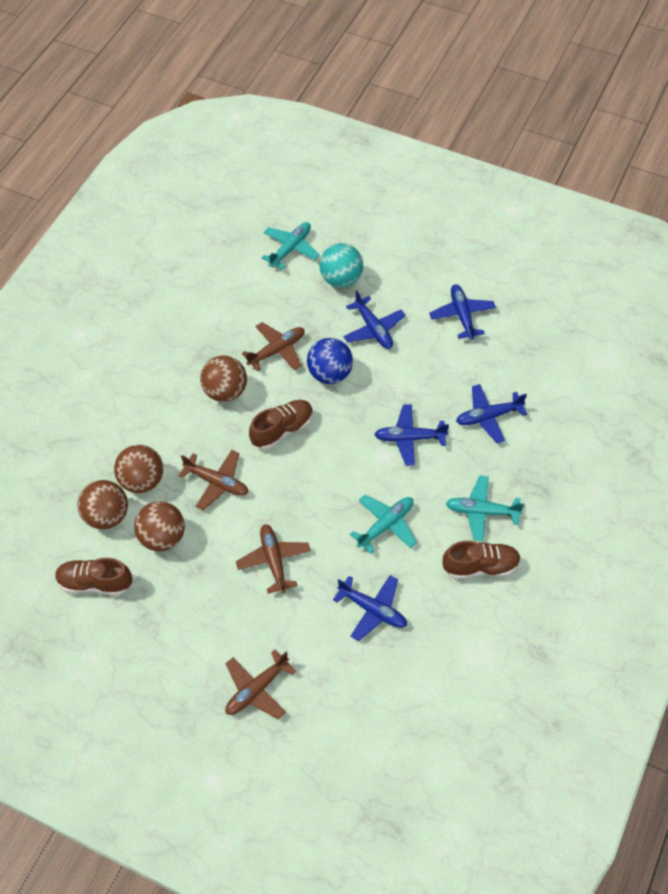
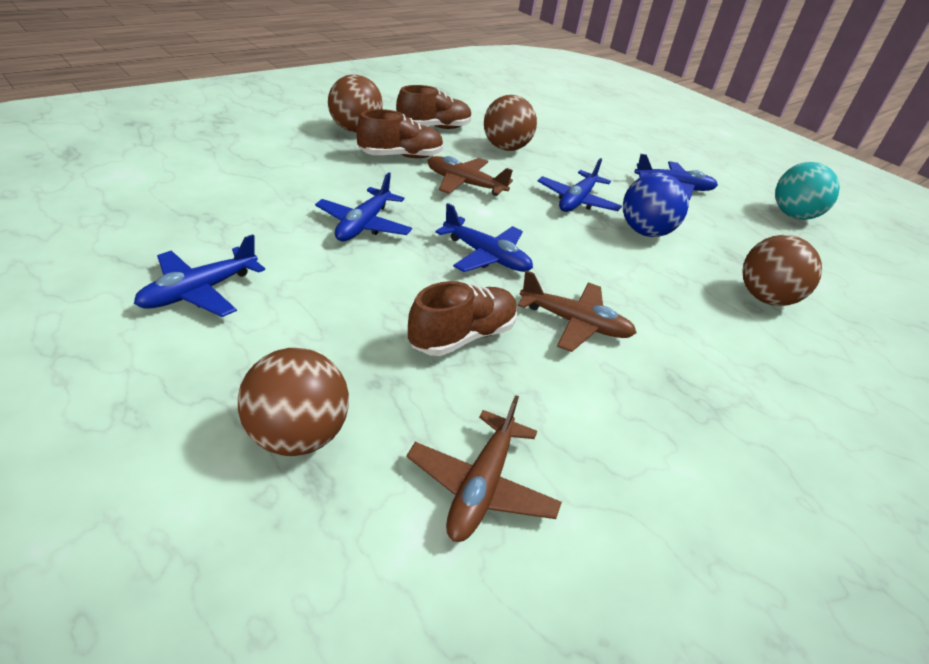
brown plane: [178,450,248,510] [225,649,296,720] [236,524,311,594] [242,322,305,371] = 4 -> [407,395,562,542] [428,156,513,196] [517,270,636,352] = 3
turquoise plane: [262,222,320,270] [350,495,417,554] [446,476,524,542] = 3 -> none = 0

